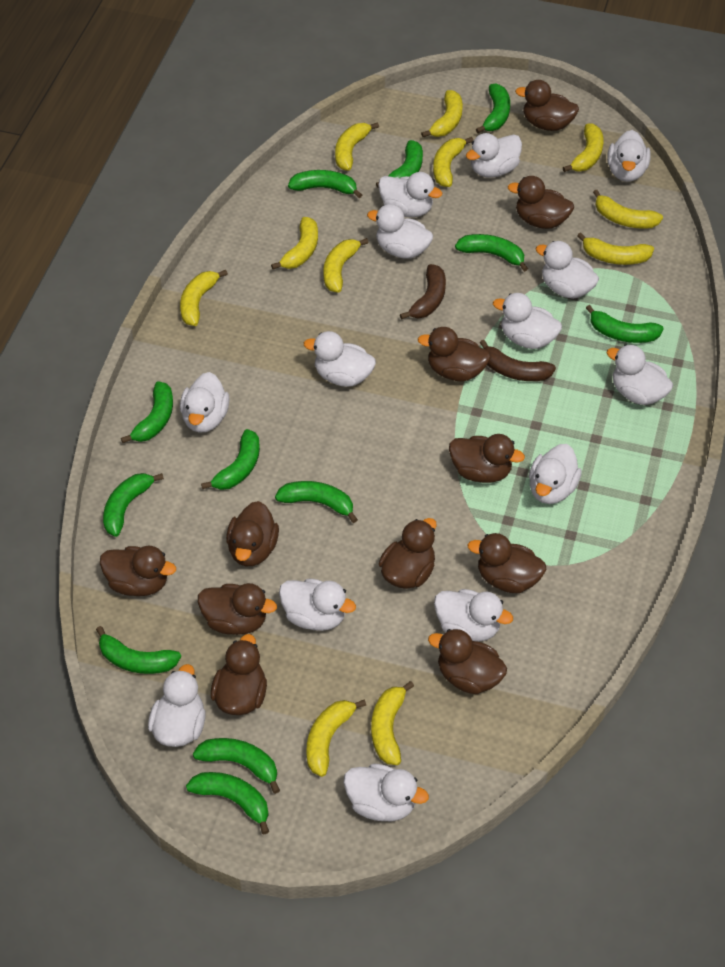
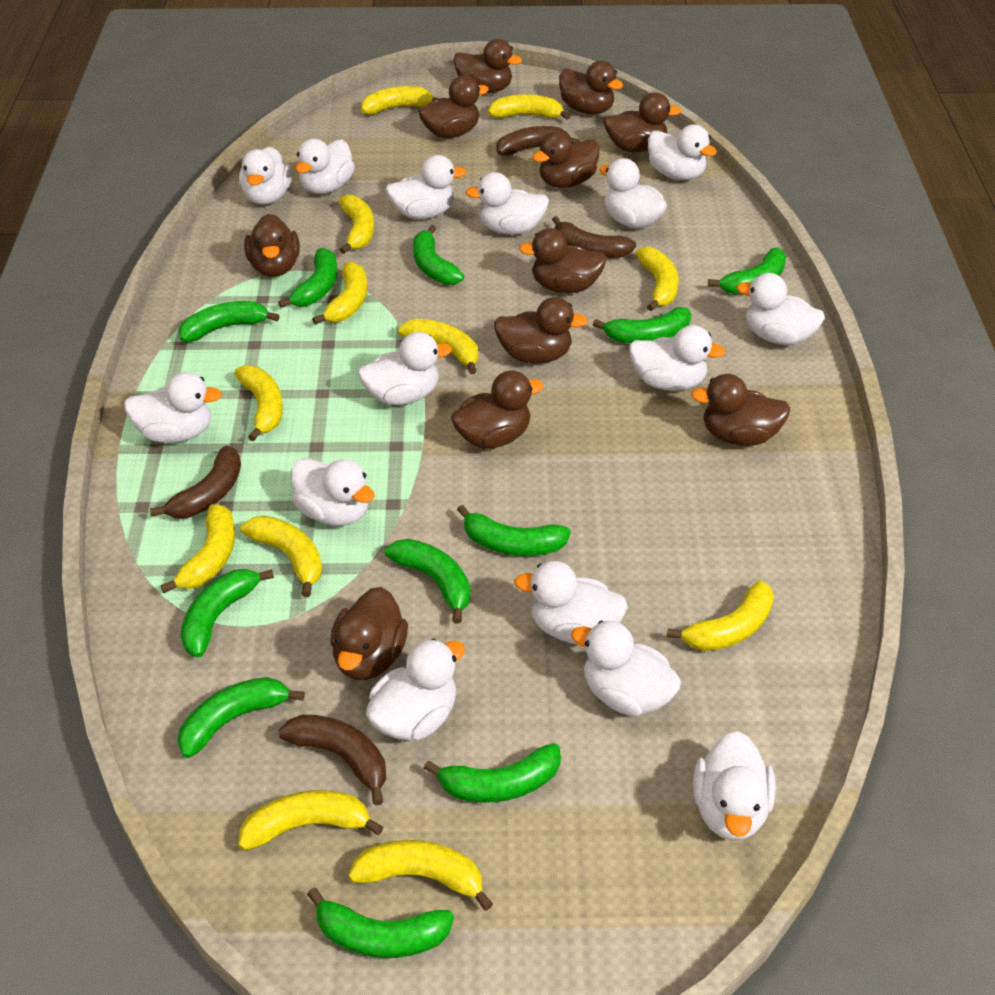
brown banana: [400,264,446,319] [480,340,556,381] = 2 -> [150,446,241,518] [278,715,386,805] [496,126,580,156] [552,216,636,258] = 4
green banana: [96,626,181,674] [103,473,164,537] [121,381,173,443] [186,772,269,834] [193,738,280,794] [201,429,260,490] [275,481,358,523] [288,170,362,198] [376,140,423,188] [455,234,528,272] [476,84,510,133] [586,305,664,343] = 12 -> [177,677,305,758] [179,301,280,342] [181,569,274,658] [278,248,338,308] [307,887,454,958] [385,539,471,624] [413,225,464,285] [424,743,561,803] [457,505,571,556] [593,307,691,343] [708,248,786,294] = 11
white duck: [148,664,205,747] [180,372,230,433] [279,578,356,631] [304,331,376,387] [344,764,429,821] [367,204,433,259] [378,172,442,217] [434,589,513,642] [466,133,522,178] [493,293,562,349] [529,444,582,504] [535,241,599,299] [607,130,651,182] [607,345,673,405] = 14 -> [124,372,222,443] [239,147,292,205] [291,458,375,526] [295,139,355,194] [358,332,452,405] [366,639,465,740] [385,155,466,219] [465,172,549,235] [514,561,628,645] [571,621,681,716] [599,158,667,229] [629,325,726,391] [648,125,717,180] [693,731,776,841] [736,273,825,345] = 15
yellow banana: [180,270,228,326] [271,217,318,269] [306,699,366,777] [323,238,369,293] [335,122,379,171] [371,681,414,765] [421,90,463,137] [433,137,473,187] [563,124,604,172] [577,233,654,265] [593,190,663,229] = 11 -> [161,504,235,593] [234,365,283,441] [238,790,383,851] [240,516,322,597] [312,262,367,325] [339,195,374,254] [348,840,493,911] [361,86,439,114] [398,319,478,374] [488,94,571,120] [636,247,679,311] [667,580,774,651] = 12

